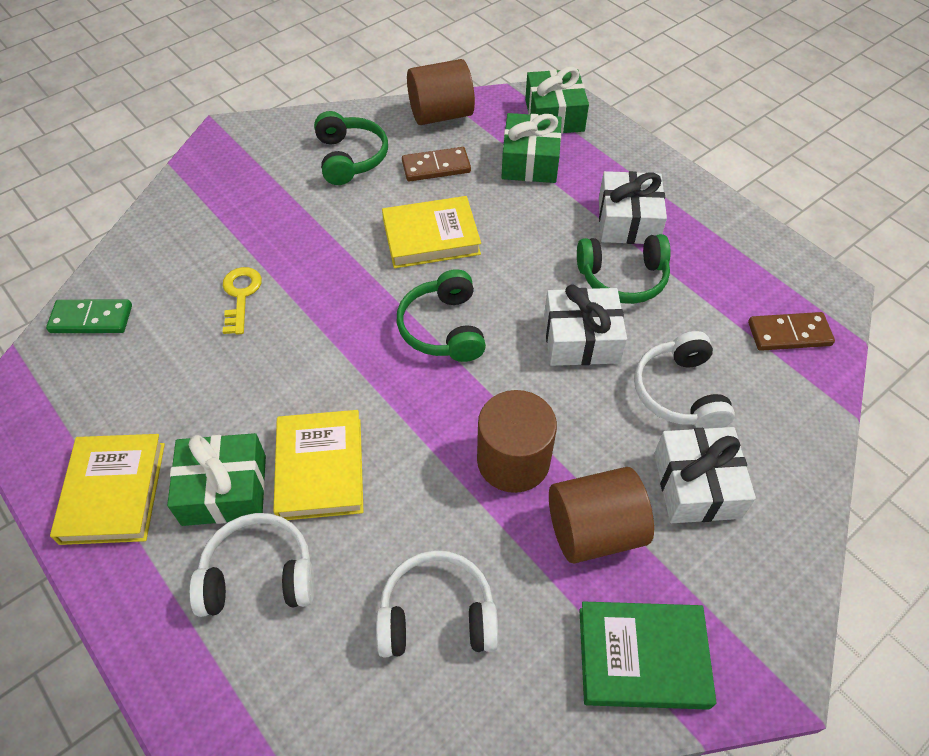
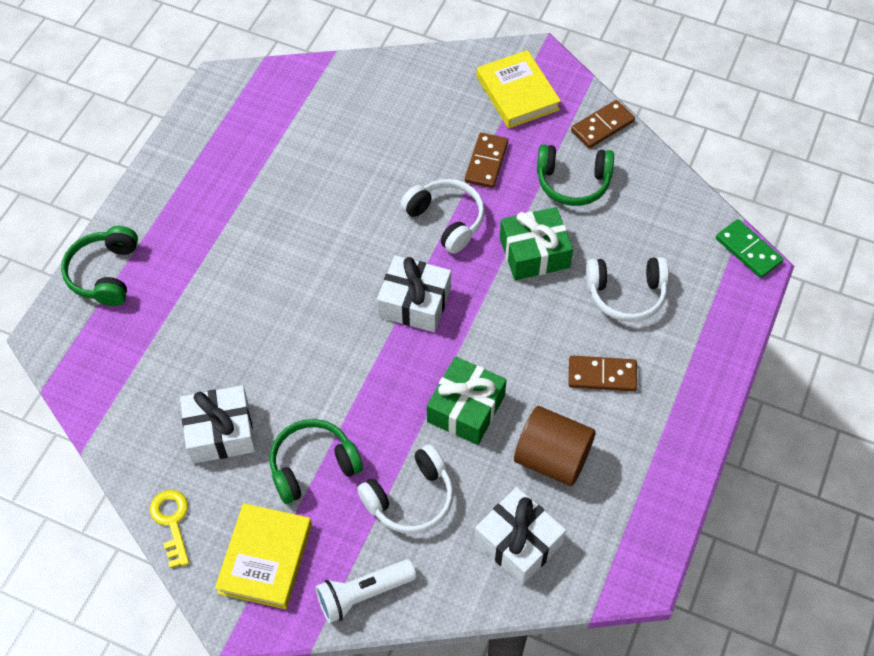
brown cylinder: [407,59,475,125] [477,390,557,493] [549,467,654,564] = 3 -> [514,406,596,486] = 1
brown domino: [402,147,471,182] [748,312,835,351] = 2 -> [465,133,508,188] [568,356,637,392] [571,100,635,148] = 3
green book: [579,601,717,710] = 1 -> none = 0
green gift: [167,433,266,526] [501,113,562,183] [525,67,589,134] = 3 -> [427,356,507,445] [500,207,573,280] = 2
white flashlight: none = 0 -> [316,559,416,623] = 1
yellow book: [50,434,165,545] [273,410,364,520] [382,196,481,268] = 3 -> [215,503,312,609] [477,50,561,128] = 2

